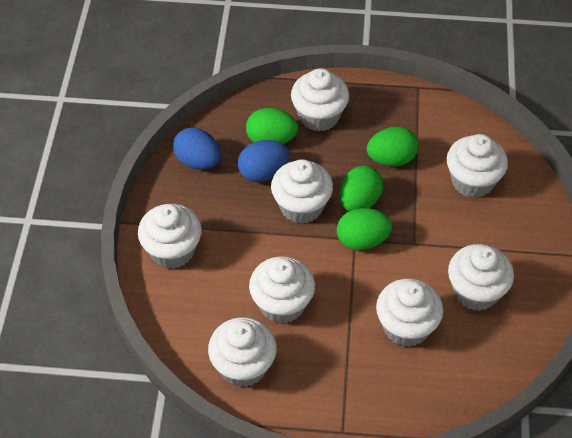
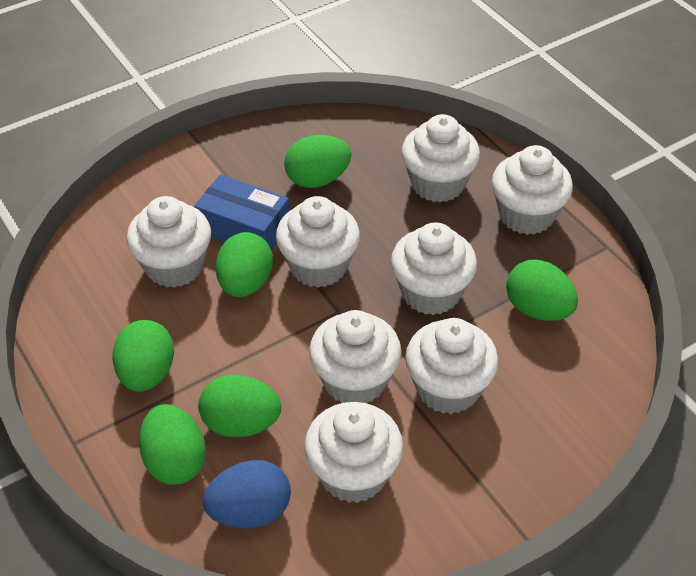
blue box: none = 0 -> [194,174,289,250] = 1
blue egg: [173,127,221,170] [238,140,289,182] = 2 -> [203,460,291,529] = 1
green egg: [246,108,298,144] [337,208,392,250] [339,166,383,211] [367,126,419,166] = 4 -> [113,320,174,392] [139,404,206,485] [198,375,281,437] [216,232,273,297] [284,135,352,188] [506,260,578,321] = 6

